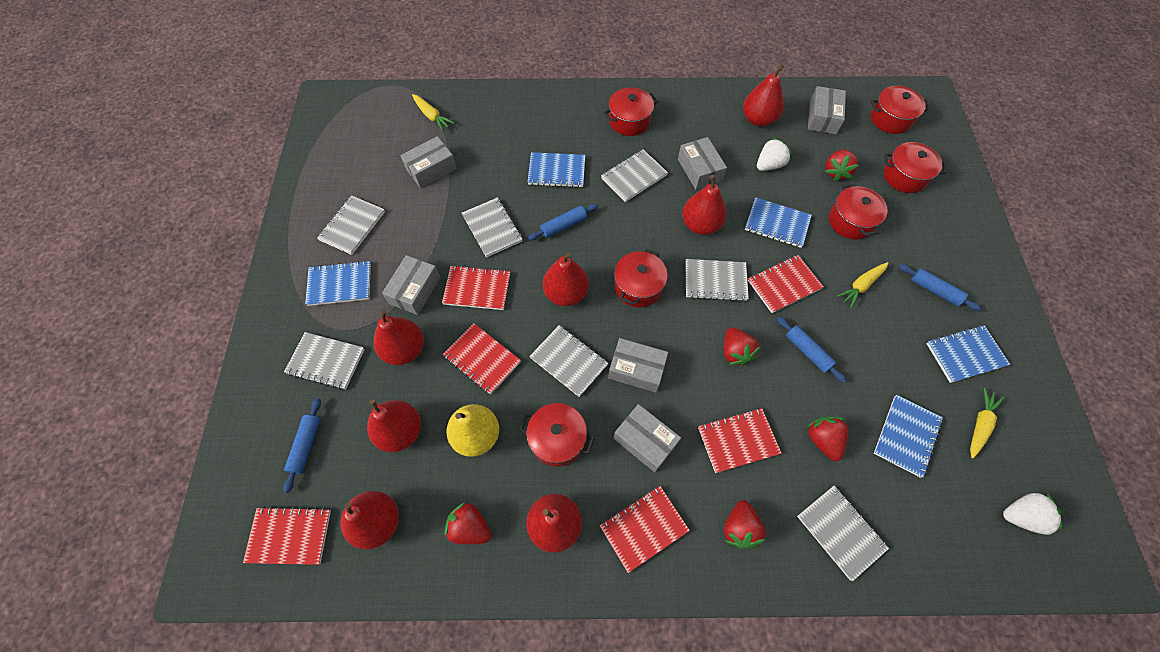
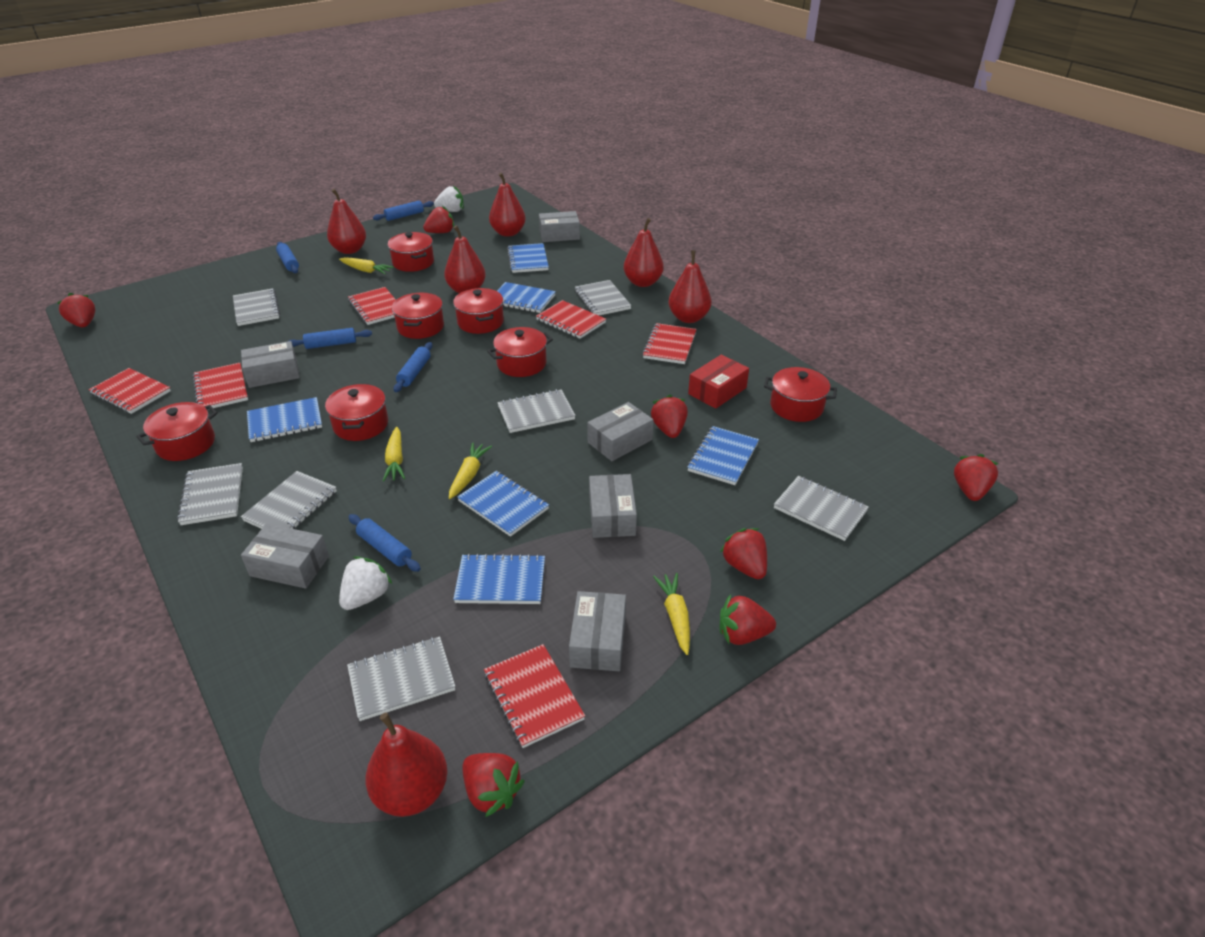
blue notebook: [305,260,371,306] [528,152,585,188] [745,197,812,248] [874,395,943,478] [926,325,1010,383] = 5 -> [247,397,322,442] [453,553,545,604] [457,471,549,537] [497,282,556,313] [507,243,549,273] [687,426,759,485] = 6
blue rolling pin: [283,398,321,493] [528,204,598,240] [777,316,846,383] [898,264,981,311] = 4 -> [276,242,299,273] [289,328,372,349] [348,514,421,572] [373,201,434,221] [393,342,432,392] = 5
red box: none = 0 -> [688,354,749,409] = 1
red pear: [340,491,399,550] [367,400,421,452] [373,310,424,365] [526,494,582,553] [543,252,589,306] [682,175,727,235] [743,64,784,127] = 7 -> [327,189,366,254] [365,712,448,817] [444,225,486,293] [489,173,526,237] [624,218,664,287] [668,250,712,323] = 6
red pot: [519,403,595,467] [604,87,658,136] [614,248,668,308] [829,184,888,240] [871,86,930,134] [884,142,946,193] = 6 -> [136,402,218,461] [325,384,388,441] [388,232,434,272] [392,293,444,339] [453,288,504,334] [487,327,553,377] [764,367,837,422] = 7
red strawberry: [444,502,491,544] [724,328,761,366] [724,500,766,549] [806,416,848,461] [825,149,859,181] = 5 -> [57,293,95,327] [423,206,454,233] [462,753,525,817] [651,395,688,438] [720,528,767,579] [720,594,776,645] [954,454,998,501] = 7
yellow carrot: [412,94,454,131] [837,262,889,308] [970,388,1004,458] = 3 -> [339,257,394,274] [383,427,405,482] [449,442,492,499] [653,573,690,655] = 4
yellow pear: [446,404,499,457] = 1 -> none = 0

